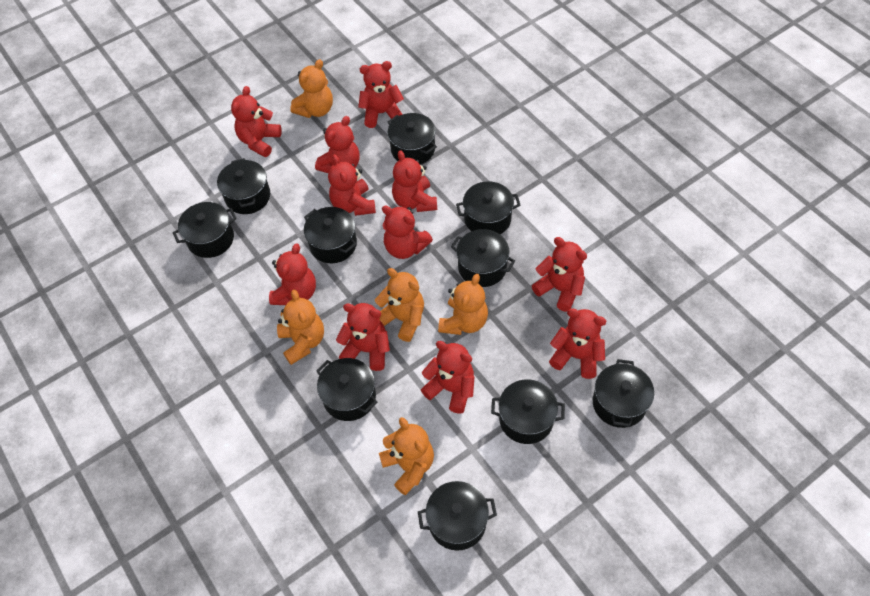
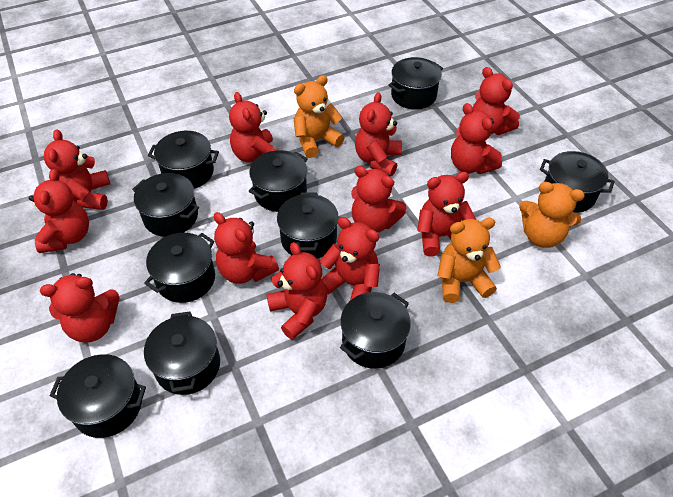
orange teddy bear: [277,290,324,365] [290,59,333,118] [375,268,424,342] [379,417,434,495] [438,274,488,335] = 5 -> [293,75,345,158] [437,218,501,303] [519,182,585,248] = 3
red teddy bear: [231,86,281,157] [269,244,316,305] [315,116,360,173] [328,154,376,216] [336,303,390,371] [358,61,404,128] [382,206,433,259] [392,150,437,212] [421,341,474,414] [532,237,587,312] [549,308,606,379] = 11 -> [29,169,89,253] [40,273,120,343] [44,130,110,210] [214,212,279,284] [229,92,279,163] [266,242,327,340] [320,217,380,300] [351,166,406,233] [355,92,402,176] [417,172,476,257] [451,103,502,174] [473,67,520,135] = 12

